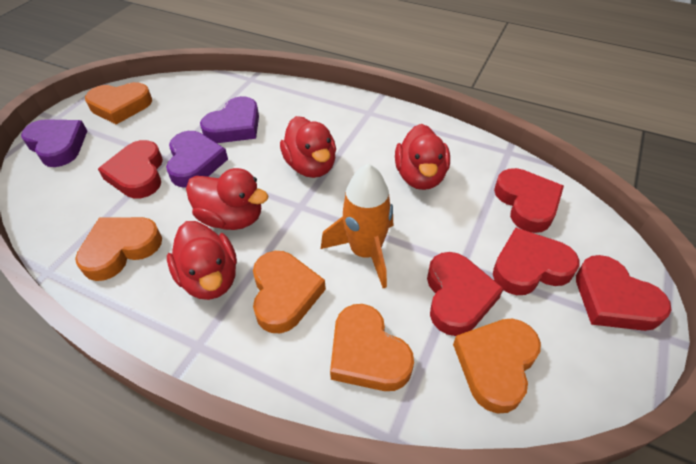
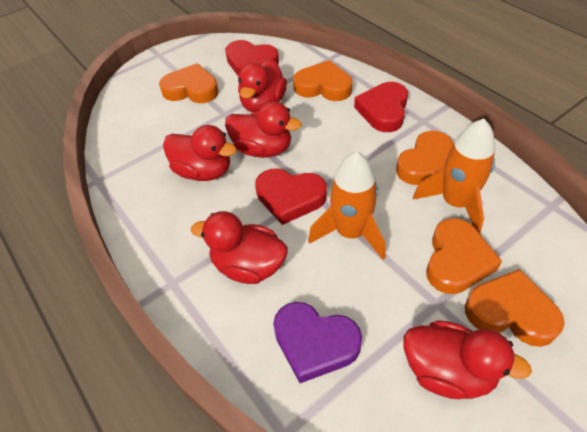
orange rocket: [321,164,393,288] = 1 -> [308,151,386,260] [413,119,495,234] = 2
purple heart: [21,119,87,167] [166,131,228,187] [200,96,259,143] = 3 -> [273,302,362,383] = 1
red duck: [167,221,237,300] [186,168,268,230] [280,116,336,178] [395,124,450,190] = 4 -> [163,125,237,181] [191,211,288,284] [225,101,302,158] [238,59,287,113] [404,320,532,399] = 5
red heart: [98,140,163,198] [427,252,504,336] [493,227,579,295] [494,168,564,233] [576,255,672,331] = 5 -> [225,40,279,76] [255,169,327,225] [354,82,408,132] = 3

